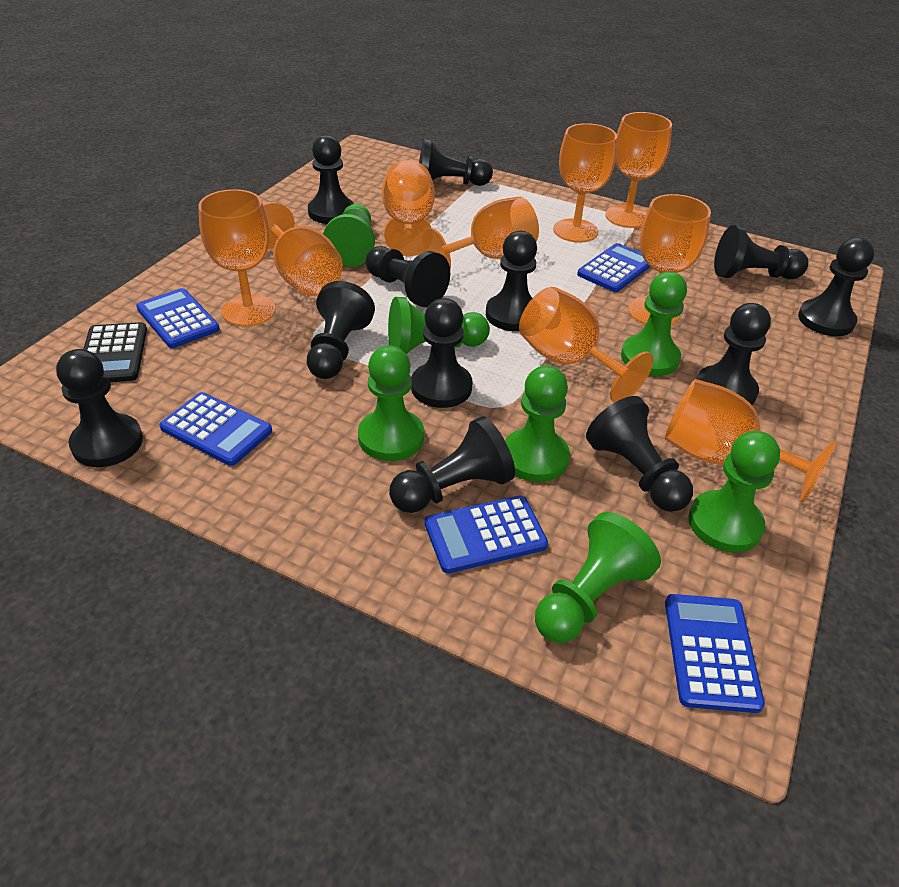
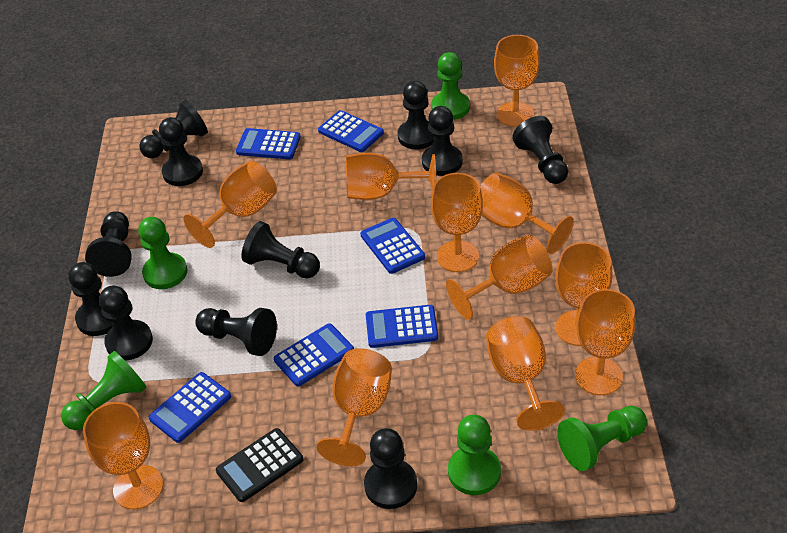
black pawn: [56,349,143,467] [307,281,375,379] [308,135,354,224] [366,246,450,307] [389,416,515,513] [411,298,472,408] [419,138,493,186] [486,231,537,331] [586,396,693,512] [696,303,771,405] [714,225,808,279] [798,237,874,336] = 12 -> [68,262,113,336] [85,211,132,277] [99,286,153,360] [139,100,208,158] [159,117,203,186] [196,308,277,356] [241,221,320,278] [364,428,417,509] [398,81,434,149] [422,106,463,176] [512,116,568,184] = 11
blue calculator: [136,288,220,348] [159,392,272,466] [425,495,548,574] [577,243,650,292] [665,594,765,713] = 5 -> [149,372,231,443] [236,128,301,159] [274,323,354,387] [318,110,384,152] [360,218,425,274] [366,305,438,348] = 6
green pawn: [323,204,375,267] [358,345,424,461] [388,297,490,354] [505,366,570,482] [535,512,661,643] [621,272,687,376] [688,431,780,553] = 7 -> [61,351,147,430] [138,217,188,289] [431,52,470,120] [448,415,501,495] [557,406,647,471] = 5
orange goblet: [198,189,276,326] [263,202,343,296] [382,160,435,256] [423,197,539,270] [519,287,654,403] [553,123,617,243] [605,112,672,228] [628,194,711,325] [665,379,836,502] = 9 -> [83,402,163,509] [183,161,277,248] [317,348,392,466] [346,153,436,200] [431,173,483,272] [446,235,552,320] [480,172,574,254] [486,316,565,431] [494,35,540,127] [555,242,612,346] [575,289,636,395] = 11

